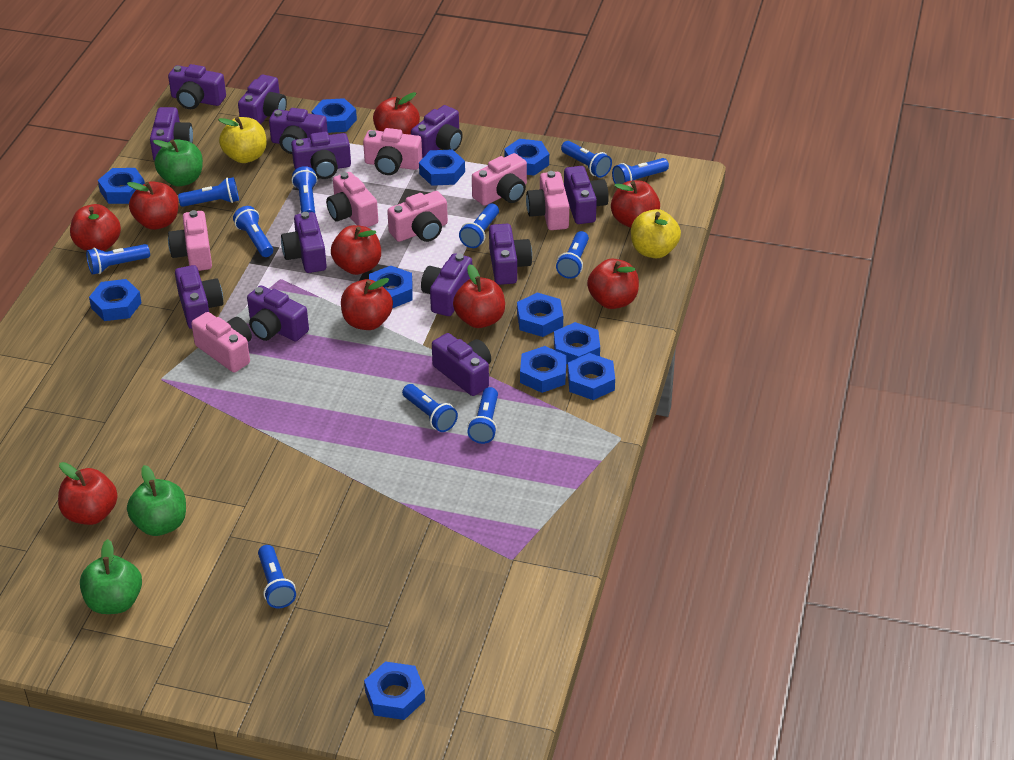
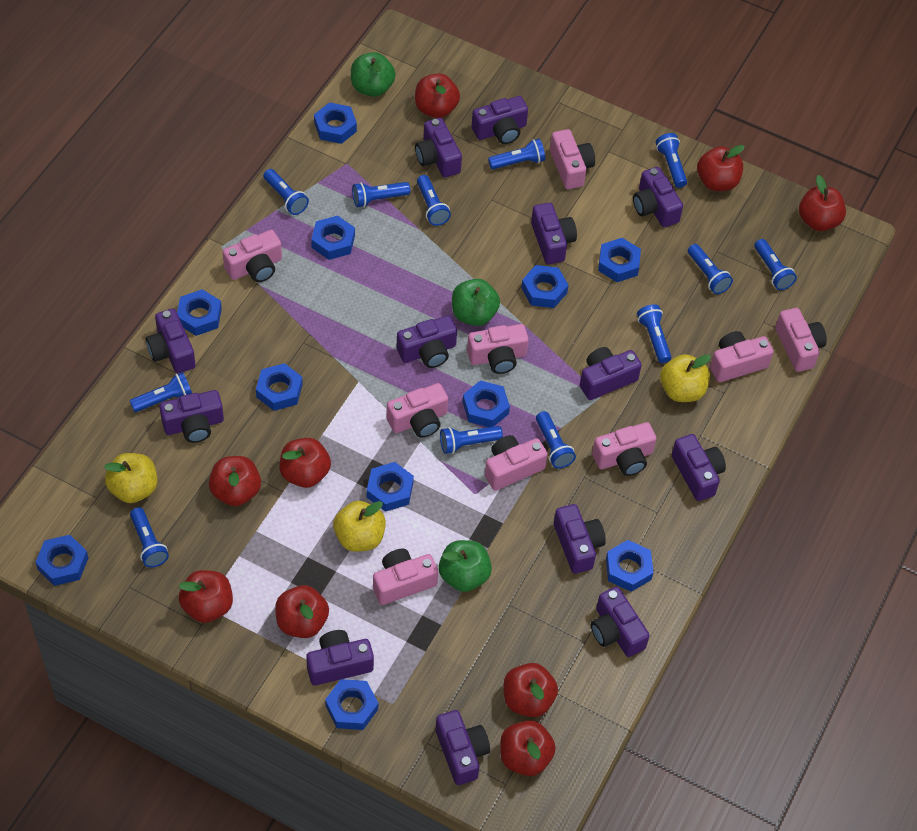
blue flashlight: [86,244,150,275] [178,177,239,207] [233,206,273,257] [258,545,296,608] [292,166,317,213] [402,384,458,432] [459,203,499,248] [467,387,498,444] [556,231,589,279] [561,141,612,178] [612,158,669,184] = 11 -> [130,372,192,412] [130,507,169,568] [263,169,309,215] [352,182,410,207] [417,175,451,226] [440,426,503,454] [488,139,545,169] [536,411,576,469] [637,304,671,363] [655,133,687,188] [688,244,733,294] [754,239,797,290] = 12
pink camera: [168,210,212,271] [191,312,252,372] [326,172,378,227] [363,128,422,175] [387,191,448,242] [472,153,527,206] [526,171,569,230] = 7 -> [223,230,282,282] [373,549,438,605] [386,383,448,438] [467,324,529,374] [485,435,548,491] [550,129,595,189] [592,422,657,476] [710,331,774,382] [775,308,827,372] = 9
yellow apple: [218,117,267,163] [631,209,681,258] = 2 -> [104,453,157,503] [333,501,386,552] [660,354,711,402] = 3

